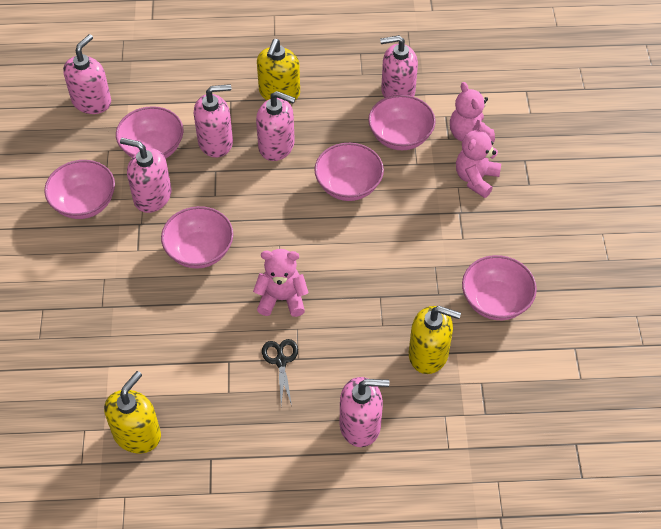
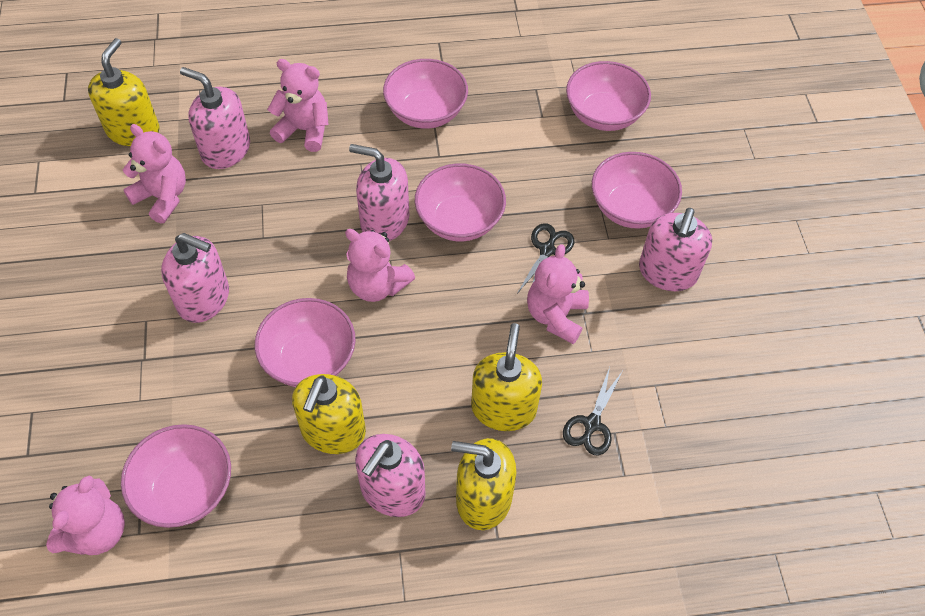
black scissors: [262,339,298,405] = 1 -> [517,223,574,294] [563,367,623,455] = 2
pink soap dispenser: [63,34,111,114] [120,138,171,213] [194,84,233,158] [256,91,296,161] [340,377,390,447] [380,35,418,98] = 6 -> [161,233,229,323] [180,67,250,169] [349,144,409,241] [355,434,426,517] [639,208,712,291] = 5
pink teddy bear: [253,249,309,317] [450,82,495,142] [456,122,501,198] = 3 -> [46,476,125,555] [123,124,186,224] [267,59,329,152] [345,229,415,302] [527,244,589,344] = 5
yellow soap dispenser: [104,371,161,454] [257,39,300,103] [409,306,461,374] = 3 -> [88,38,159,146] [292,374,366,454] [451,438,517,530] [471,323,542,431] = 4

